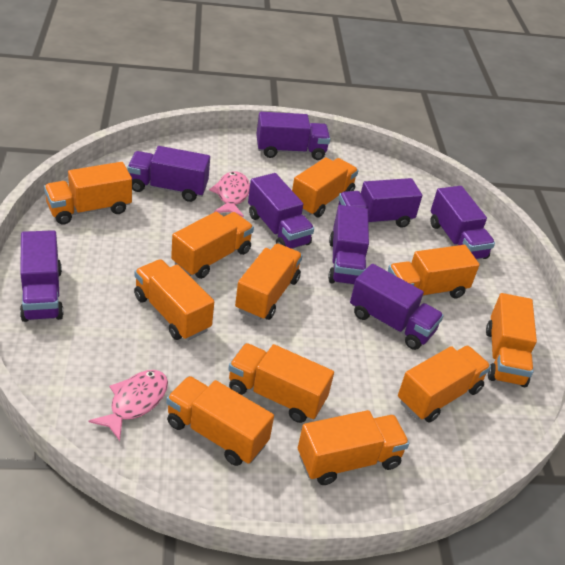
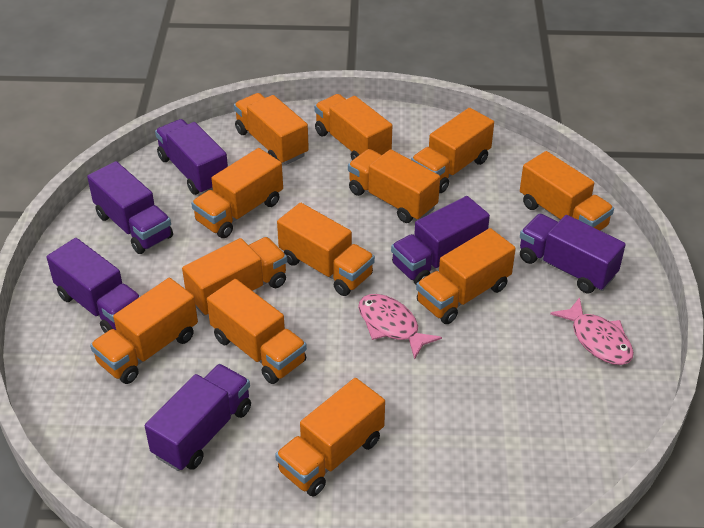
orange truck: [44,162,132,225] [134,259,214,341] [166,376,274,466] [171,212,254,279] [228,343,334,423] [235,243,303,320] [292,157,358,217] [298,410,409,485] [388,245,479,298] [398,346,491,423] [486,293,537,387] = 11 -> [90,278,198,384] [182,237,287,316] [191,148,283,238] [207,279,307,384] [234,93,309,165] [275,378,385,497] [277,203,375,296] [314,94,392,160] [348,149,440,223] [411,108,494,193] [416,228,516,324] [520,151,614,231] = 12
purple truck: [20,230,64,322] [127,146,210,202] [248,173,314,249] [256,112,330,160] [328,205,369,285] [338,178,422,228] [350,264,444,350] [430,186,495,259] = 8 -> [47,238,141,333] [87,161,173,254] [145,364,251,471] [155,119,228,195] [391,196,490,284] [520,214,626,293] = 6

